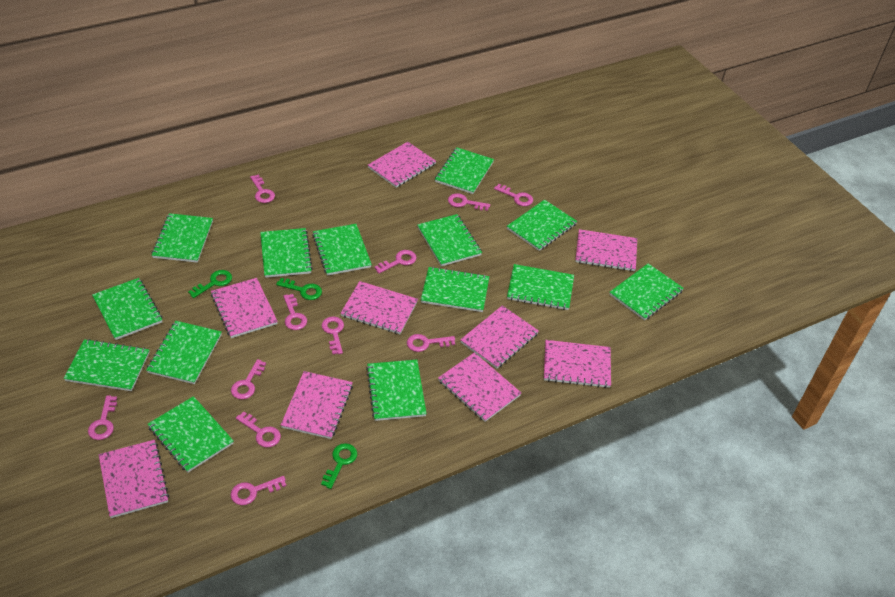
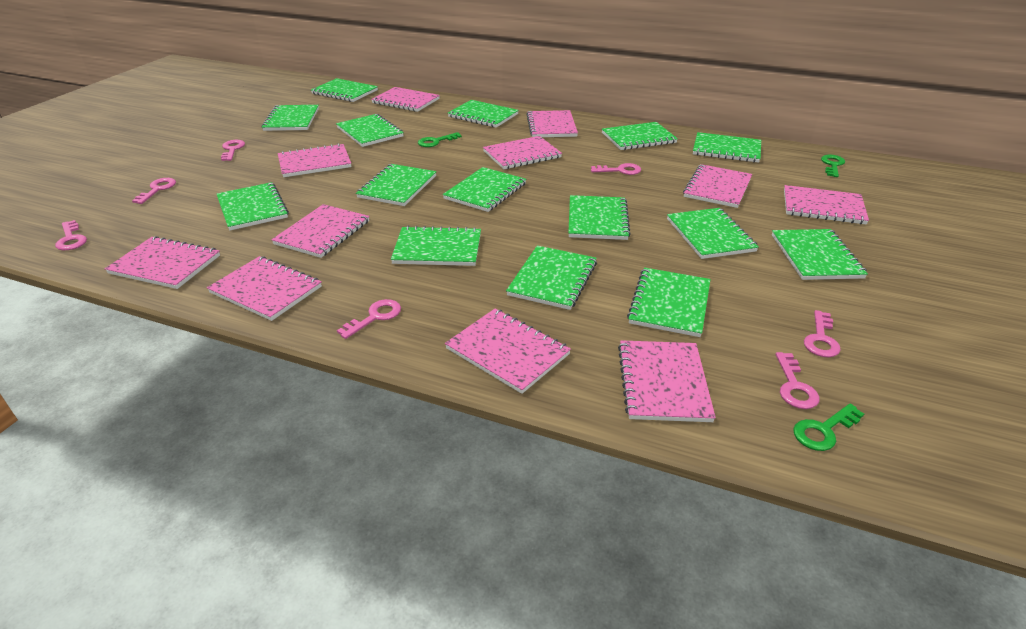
green notebook: [64,339,150,391] [92,278,162,340] [146,321,222,384] [148,396,233,473] [152,213,213,263] [260,228,313,278] [312,224,372,276] [366,360,427,421] [417,214,482,266] [421,267,489,312] [435,147,494,194] [507,200,577,251] [507,264,574,310] [609,263,684,320] = 14 -> [217,182,289,230] [262,105,319,131] [311,78,378,102] [336,114,404,147] [356,164,436,206] [391,226,481,266] [443,167,526,212] [448,100,519,128] [506,246,597,310] [568,195,630,240] [602,122,678,150] [627,267,711,337] [667,208,759,259] [693,132,761,163] [772,229,868,280] = 15
pink key: [88,396,117,440] [231,359,266,399] [231,476,287,505] [236,412,281,447] [250,175,275,203] [284,294,307,330] [322,317,344,354] [374,250,416,274] [407,334,455,352] [448,193,490,211] [494,184,533,206] = 11 -> [55,220,87,250] [132,178,176,204] [221,140,245,161] [337,299,401,339] [591,163,641,175] [776,352,820,409] [804,310,841,357] = 7
pink notebook: [99,440,169,518] [211,278,278,338] [281,371,353,439] [340,281,418,334] [368,142,436,188] [438,352,521,422] [460,305,539,369] [544,340,611,388] [575,229,637,271] = 9 -> [105,236,220,289] [207,256,322,321] [271,204,369,258] [278,143,351,177] [371,87,440,112] [445,309,571,394] [483,136,562,169] [526,110,578,137] [618,340,716,422] [683,164,752,208] [784,185,869,225] = 11

